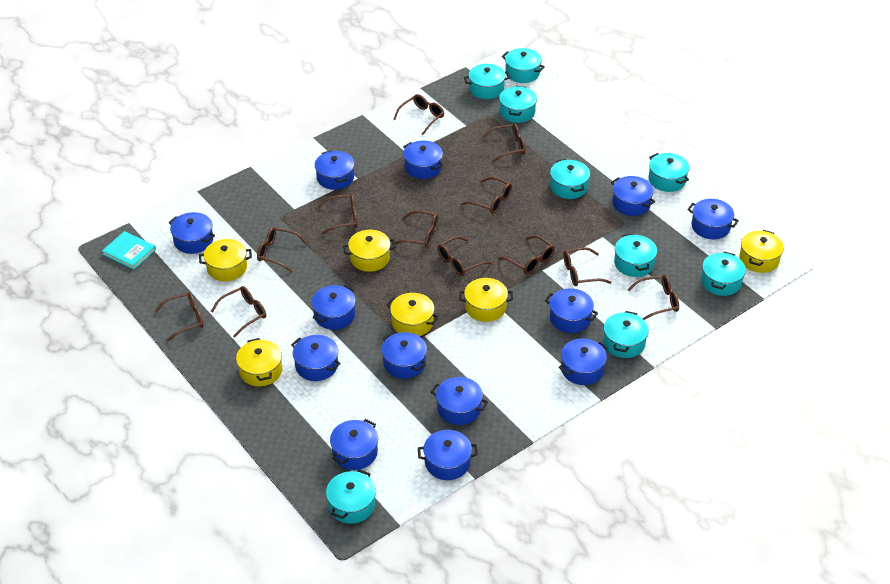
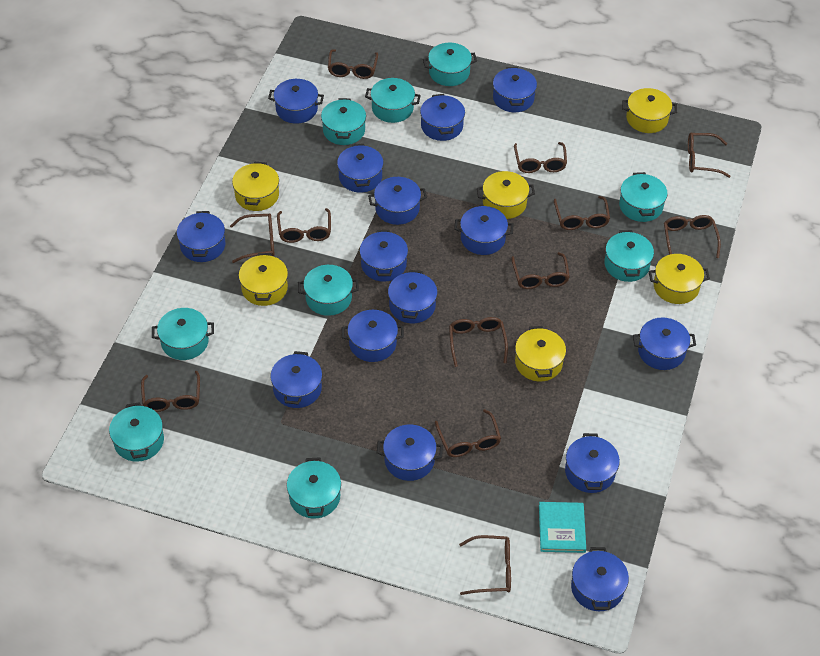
blue pot: [169,212,215,254] [291,335,341,381] [311,285,356,330] [315,150,355,190] [330,419,378,470] [381,332,427,379] [403,141,443,179] [418,430,478,480] [431,377,488,425] [545,288,598,333] [559,339,608,385] [611,176,655,216] [688,199,739,239] = 13 -> [177,211,225,262] [268,79,324,124] [270,351,322,408] [337,144,383,192] [342,310,404,362] [360,230,408,282] [368,177,427,225] [377,424,443,481] [388,270,437,323] [420,94,465,141] [454,206,513,255] [493,67,537,112] [565,433,620,493] [571,547,629,611] [633,318,696,370] = 15

